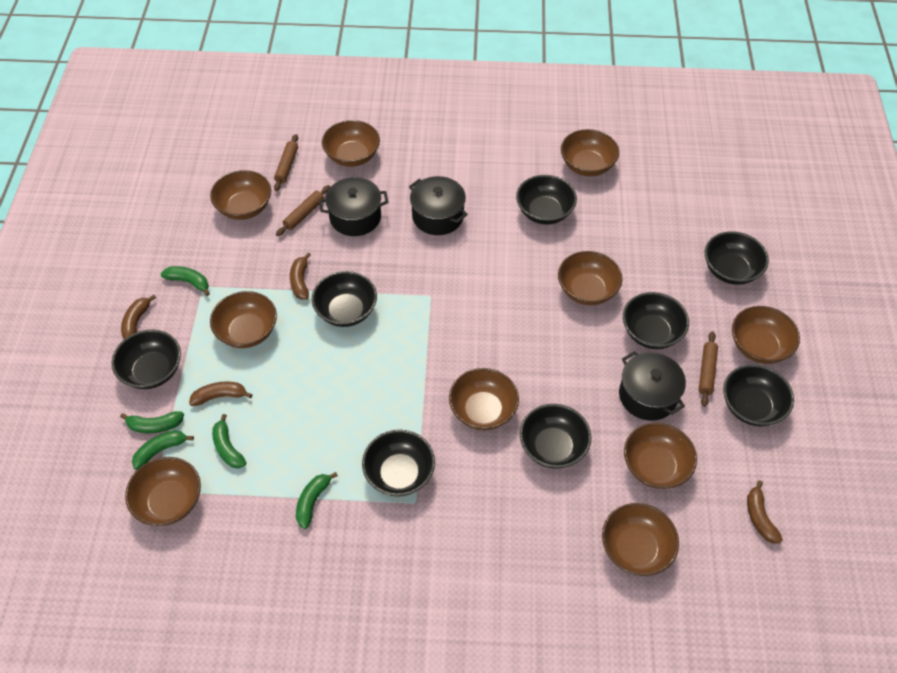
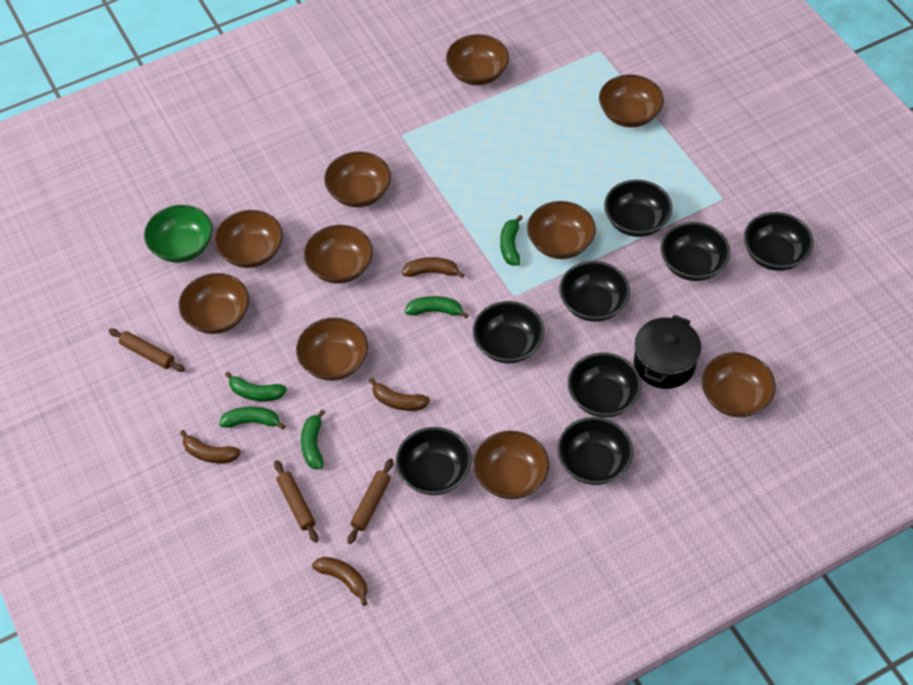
black pot: [319,177,388,236] [409,176,468,235] [619,351,686,421] = 3 -> [634,315,701,389] = 1
green bowl: none = 0 -> [144,205,212,263] = 1

